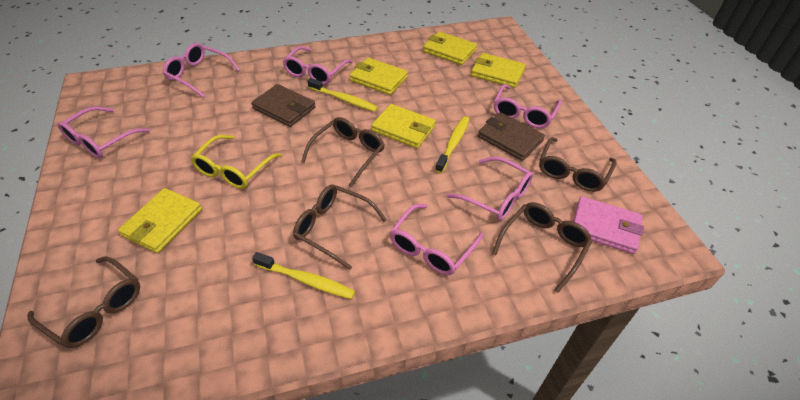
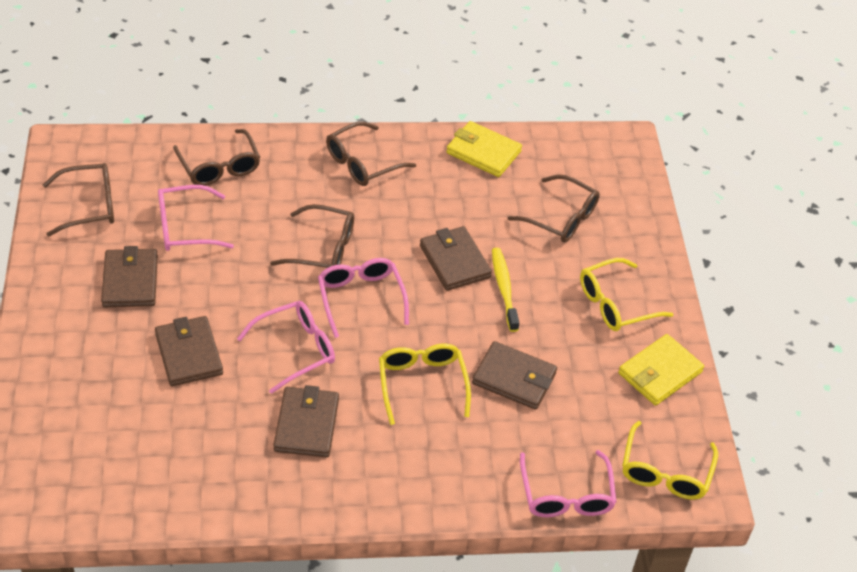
brown wallet: [251,84,316,127] [478,112,545,161] = 2 -> [101,246,158,307] [155,316,223,386] [273,385,339,457] [420,226,492,291] [472,341,557,410] = 5
pink glasses: [58,106,150,158] [163,43,240,98] [283,46,353,85] [390,204,483,275] [446,157,533,221] [494,84,562,128] = 6 -> [158,185,234,251] [237,301,335,394] [318,258,409,338] [520,450,617,517] = 4
pink wallet: [573,196,644,254] = 1 -> none = 0
yellow glasses: [191,135,281,189] = 1 -> [379,344,471,425] [580,258,673,331] [622,421,718,500] = 3
yellow toothbrush: [252,252,355,299] [308,78,378,112] [435,116,469,173] = 3 -> [492,248,519,332] = 1
yellow wallet: [118,188,202,253] [349,58,408,95] [371,104,436,148] [423,31,477,65] [471,53,526,88] = 5 -> [446,121,522,177] [618,334,704,406] = 2

